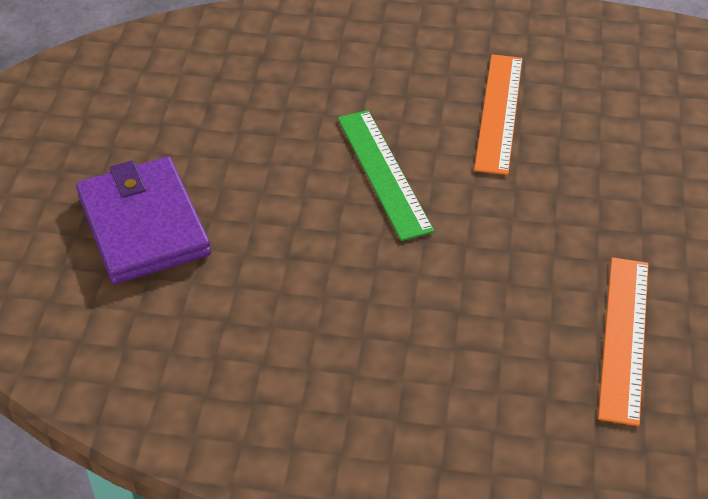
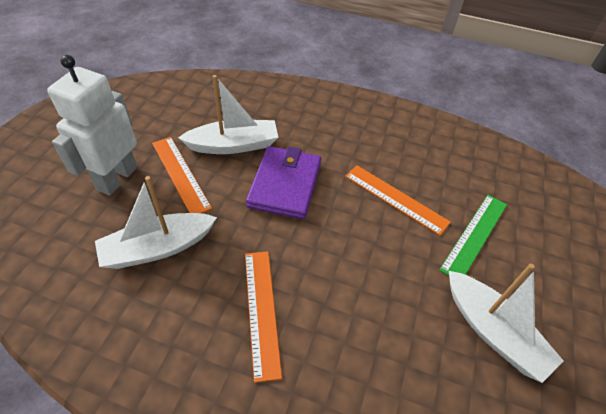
orange ruler: [474,54,523,175] [598,257,649,426] = 2 -> [152,137,212,213] [245,251,282,382] [345,165,451,235] = 3
white boat: none = 0 -> [95,176,217,269] [178,75,278,154] [449,264,564,383] = 3
white robot: none = 0 -> [47,55,137,196] = 1

